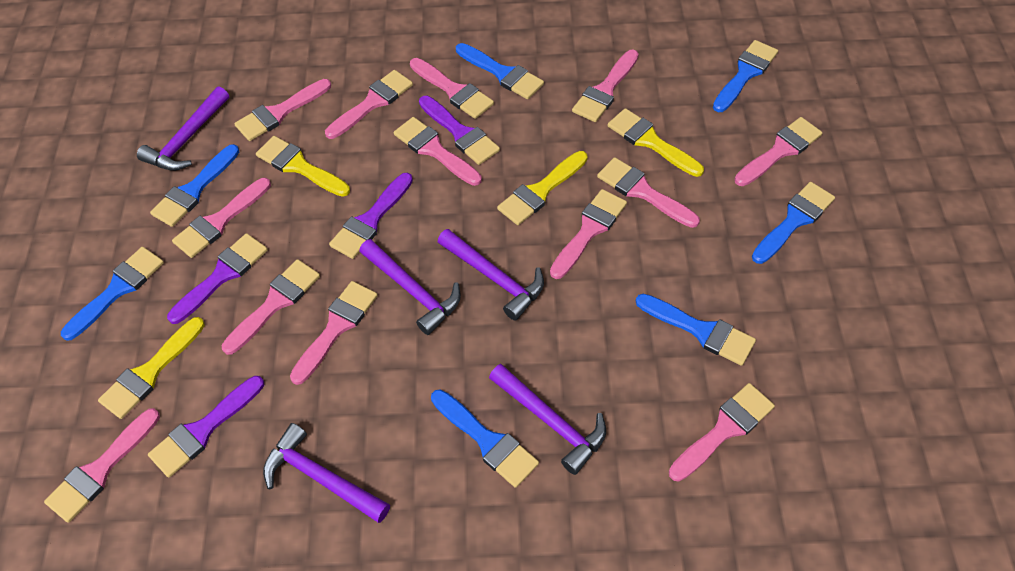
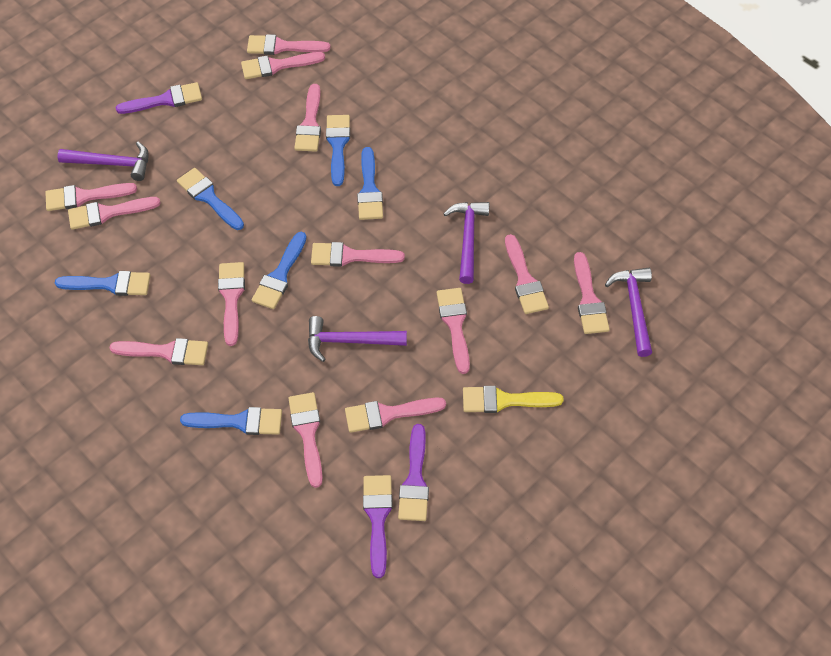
blue brush: [61,247,164,341] [150,144,239,227] [431,389,539,488] [456,43,544,99] [636,294,756,366] [713,40,778,112] [752,182,835,264] = 7 -> [55,271,150,296] [177,168,244,230] [180,407,282,435] [252,232,307,309] [326,115,350,186] [357,147,383,220] = 6
purple brush: [148,376,264,478] [167,233,268,324] [329,173,413,259] [419,96,500,165] = 4 -> [116,82,202,114] [363,475,393,578] [398,424,429,521] = 3
purple hammer: [137,86,229,171] [263,423,390,523] [359,239,461,335] [438,229,544,321] [489,364,606,475] = 5 -> [58,142,149,181] [308,316,407,362] [444,202,489,284] [605,268,652,357] = 4
yellow brush: [98,317,205,419] [256,136,350,197] [497,151,588,225] [607,108,704,177] = 4 -> [463,386,564,413] = 1

